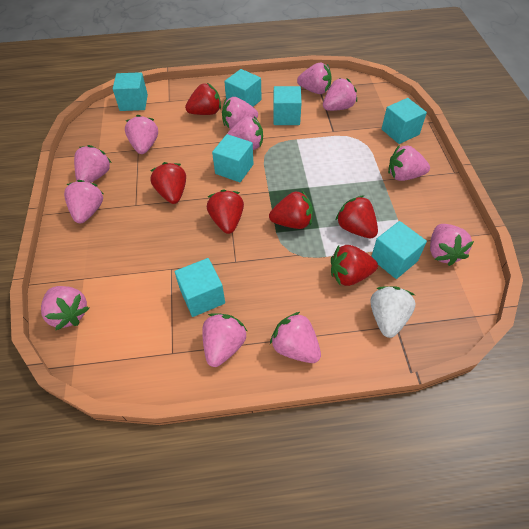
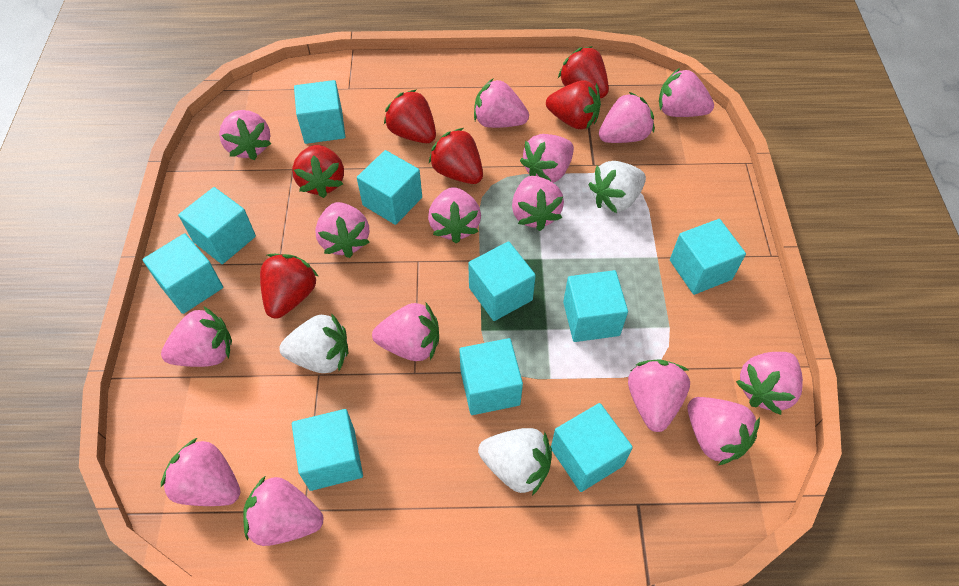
pink strawberry: [41,286,89,330] [64,180,103,223] [74,145,112,183] [125,115,158,154] [202,313,247,367] [222,97,258,129] [227,116,263,150] [270,312,321,363] [297,62,332,94] [323,78,357,111] [388,145,430,181] [430,224,474,266] = 12 -> [161,306,232,367] [161,438,240,506] [219,110,271,160] [243,475,323,546] [315,202,370,258] [372,303,439,361] [428,187,481,244] [474,78,529,128] [512,176,564,231] [520,134,574,183] [599,92,654,143] [628,360,690,432] [659,68,714,117] [687,397,760,465] [736,352,803,415] = 15
turquoise cube: [113,72,148,111] [175,258,225,317] [212,134,254,182] [224,69,262,107] [273,86,302,125] [371,221,427,279] [382,98,427,144] = 7 -> [142,233,223,314] [178,187,256,264] [292,409,363,491] [294,80,345,144] [357,150,422,225] [459,338,523,415] [468,241,536,321] [551,403,633,492] [563,270,628,342] [670,219,746,295] = 10
white strawberry: [371,286,415,338] = 1 -> [279,313,348,373] [478,428,552,496] [588,161,646,213] = 3

